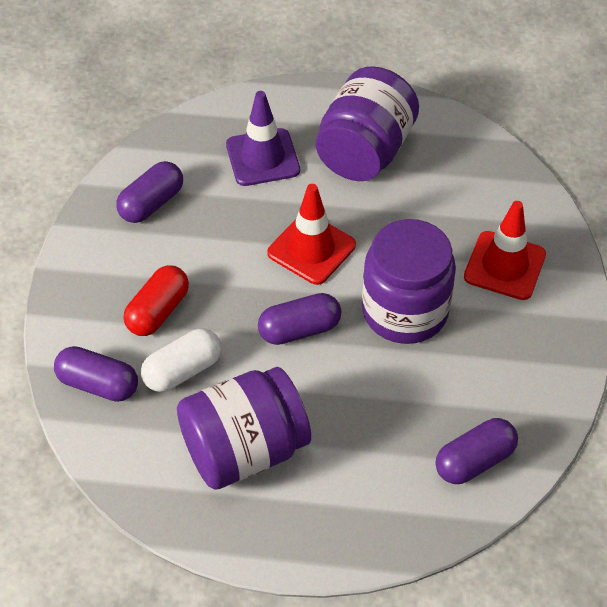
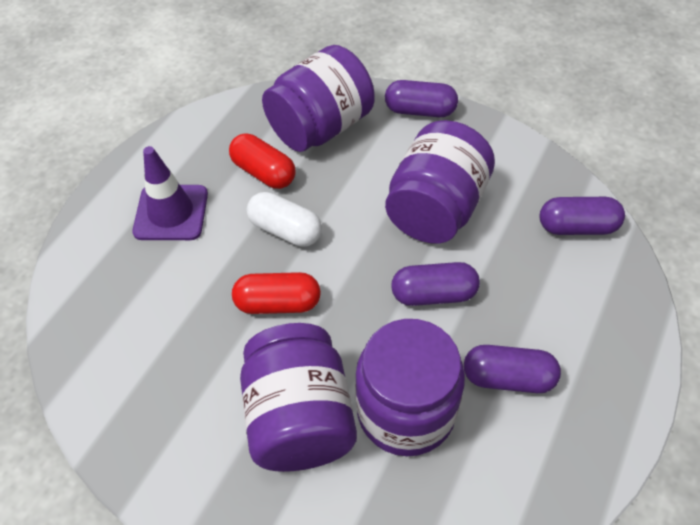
purple jar: [177,367,311,490] [316,66,419,181] [362,219,456,344] = 3 -> [240,323,357,472] [262,45,375,152] [355,319,465,456] [385,120,495,244] = 4
red capsule: [123,265,189,336] = 1 -> [229,134,295,189] [232,272,321,314] = 2
red traffic cone: [267,184,356,285] [464,201,546,300] = 2 -> none = 0

